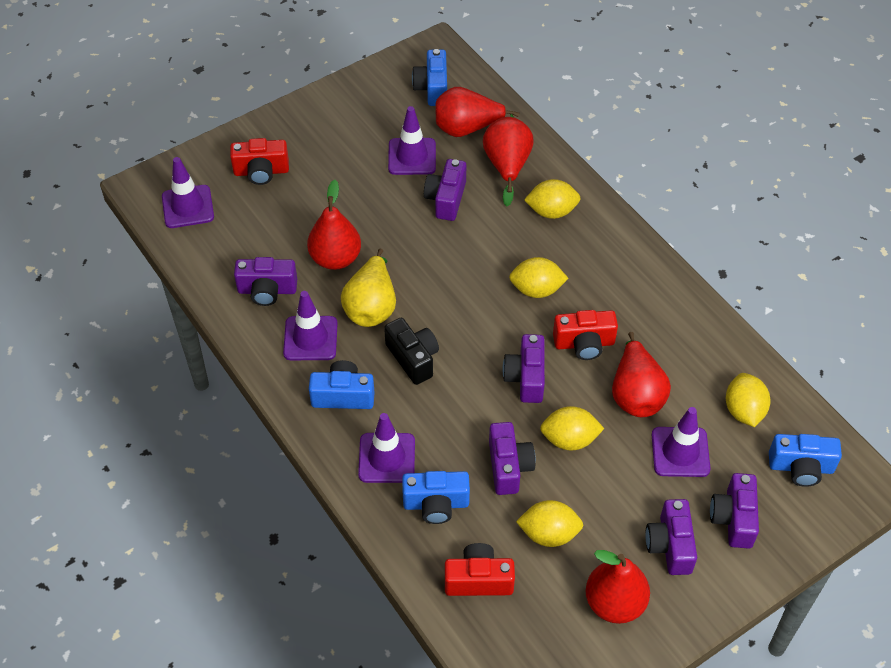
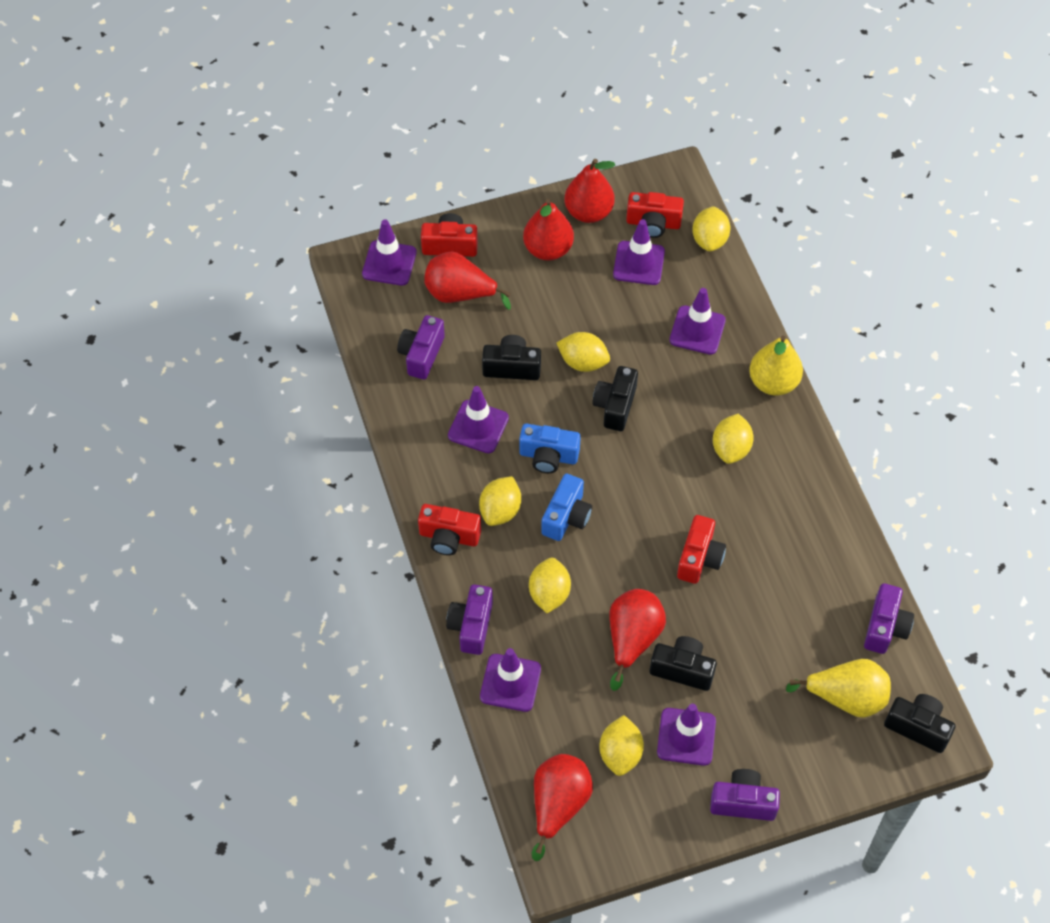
black camera: [384,318,439,385] = 1 -> [482,335,541,380] [592,366,638,431] [649,636,717,691] [884,694,955,753] = 4
blue camera: [309,360,375,409] [402,471,470,524] [412,49,447,106] [769,434,842,487] = 4 -> [519,424,581,473] [541,474,592,541] = 2
purple camera: [234,257,297,306] [424,159,466,221] [489,422,536,495] [503,334,545,403] [646,499,697,575] [710,473,759,549] = 6 -> [397,315,445,380] [446,584,493,655] [710,769,780,821] [864,583,914,654] = 4
purple traffic cone: [162,157,214,228] [283,291,338,360] [358,413,415,483] [388,106,436,175] [652,407,711,477] = 5 -> [362,219,417,286] [448,386,509,453] [480,648,541,712] [613,219,665,285] [657,704,716,766] [670,288,726,355] = 6
red camera: [230,138,289,185] [445,543,515,596] [553,310,618,360] = 3 -> [418,504,481,555] [421,213,478,257] [626,192,684,238] [677,515,726,584] = 4
yellow lemon: [509,257,569,298] [516,500,583,547] [524,179,581,219] [540,406,604,451] [726,373,770,427] = 5 -> [479,476,521,526] [529,558,571,613] [556,332,610,372] [599,715,644,776] [692,206,730,251] [713,414,754,464] = 6
yellow pear: [341,249,396,327] = 1 -> [749,335,803,395] [786,659,891,718] = 2

